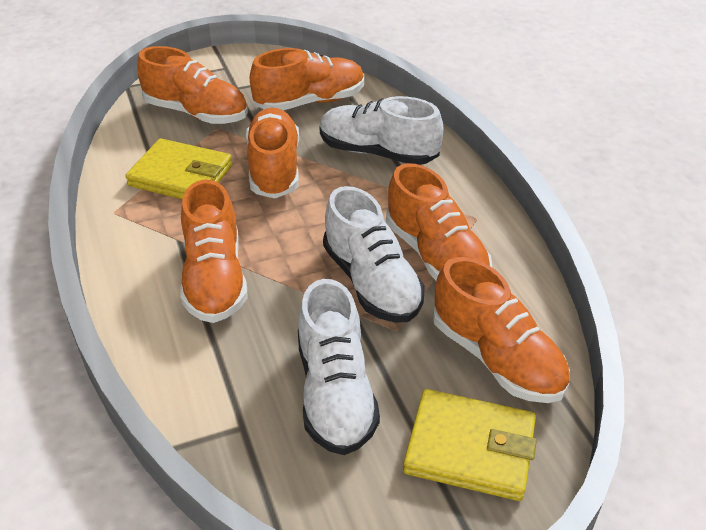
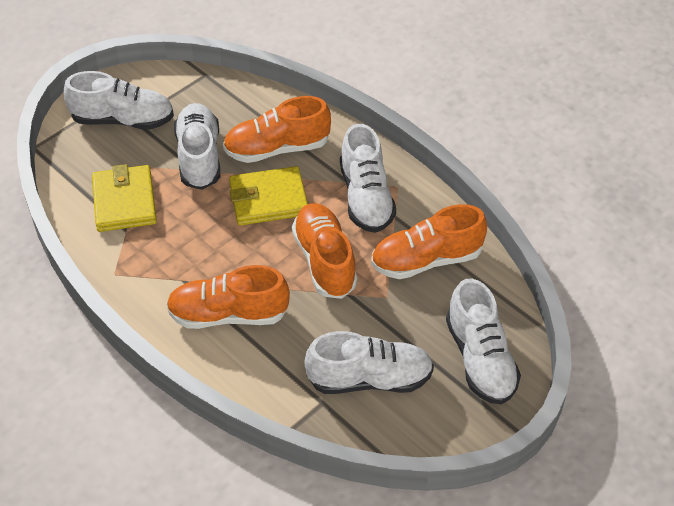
orange shoe: [137,46,248,124] [181,180,248,323] [246,108,299,198] [250,48,364,110] [386,163,492,281] [433,257,570,403] = 6 -> [166,265,290,329] [223,96,331,163] [292,203,358,299] [371,204,487,279] = 4
white shoe: [298,279,380,455] [320,96,443,165] [323,186,425,323] = 3 -> [64,71,174,130] [174,103,220,190] [304,331,434,394] [340,124,396,233] [446,279,521,405] = 5

